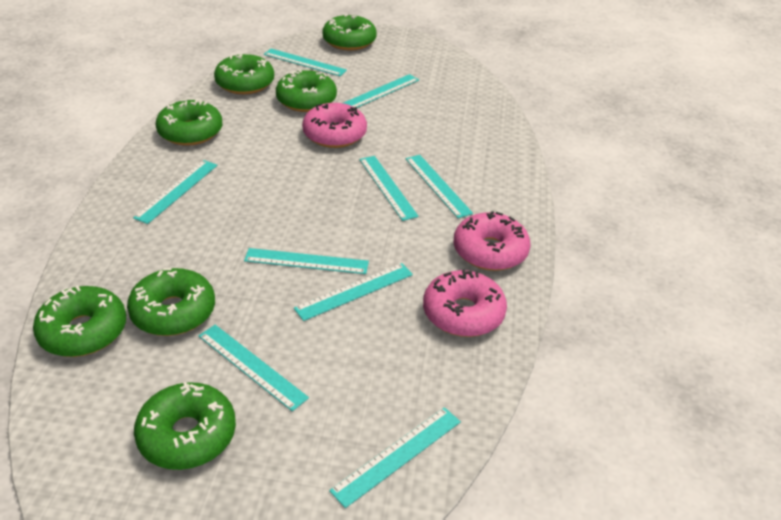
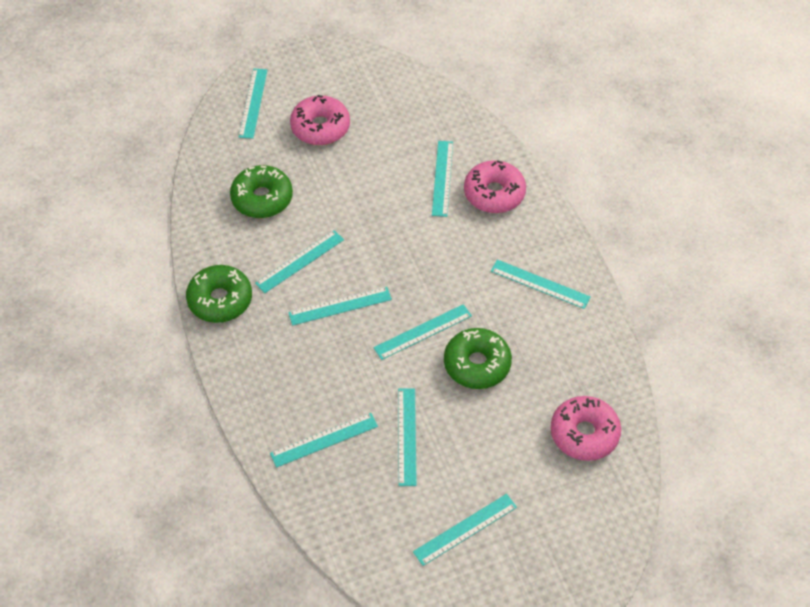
green donut: [33,285,126,357] [127,268,215,336] [134,382,236,470] [156,99,222,146] [214,54,274,94] [276,69,337,112] [322,14,377,50] = 7 -> [186,265,252,323] [230,165,293,218] [444,328,512,389] = 3

